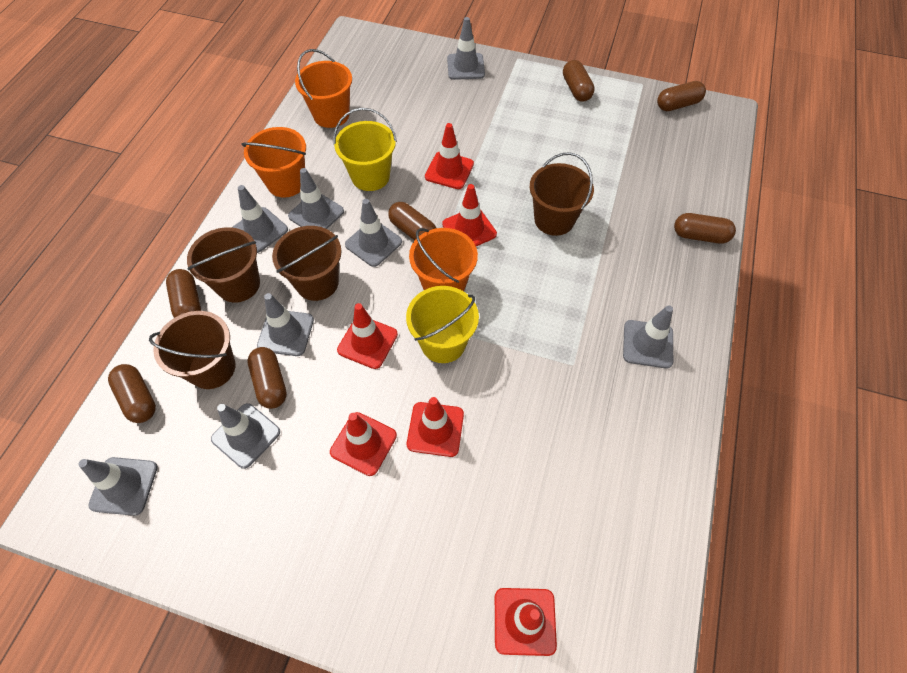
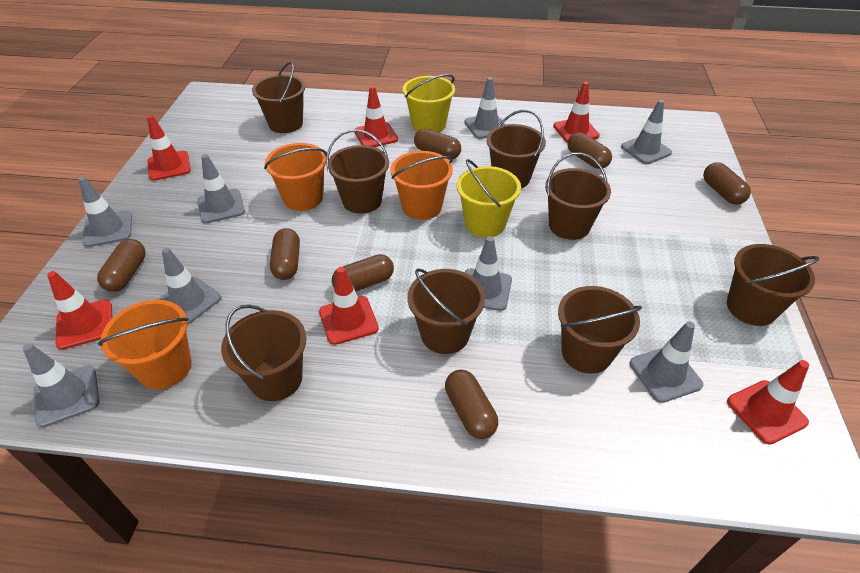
brown bucket: [149,311,235,389] [187,227,260,303] [272,226,342,301] [530,152,594,236] = 4 -> [221,305,306,401] [252,62,305,133] [326,129,389,214] [407,268,485,354] [486,110,546,188] [545,153,611,240] [558,286,642,374] [727,244,819,326] = 8

